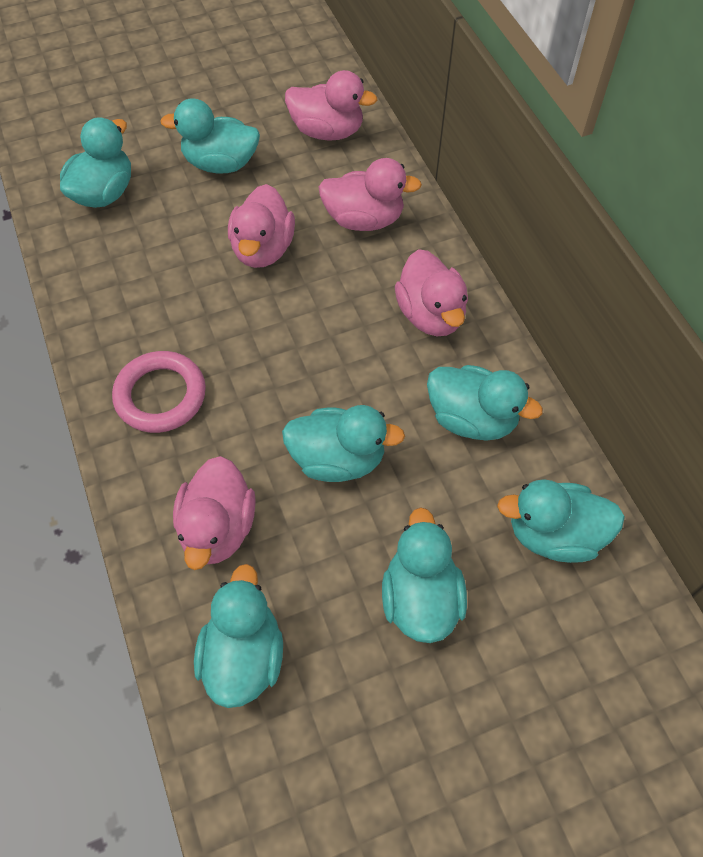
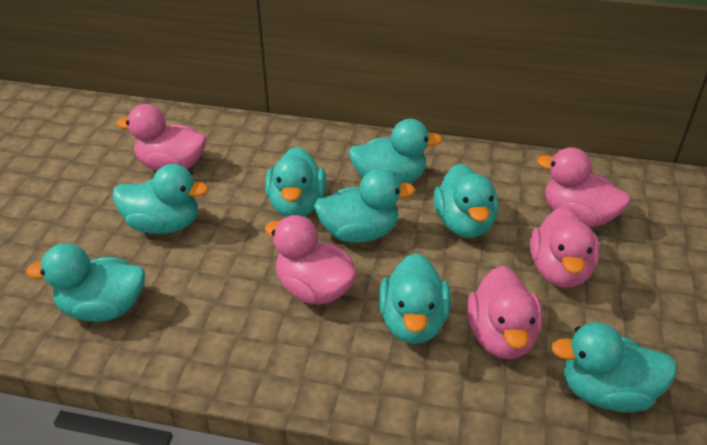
pink ring: [112,351,206,433] = 1 -> none = 0
turquoise duck: [60,117,131,208] [160,98,260,173] [194,564,283,708] [282,405,405,482] [382,507,467,643] [427,365,543,441] [497,479,625,563] = 7 -> [26,243,145,322] [113,164,209,234] [265,147,327,217] [314,169,415,243] [349,119,442,184] [379,253,451,344] [433,164,498,238] [551,322,677,413] = 8

